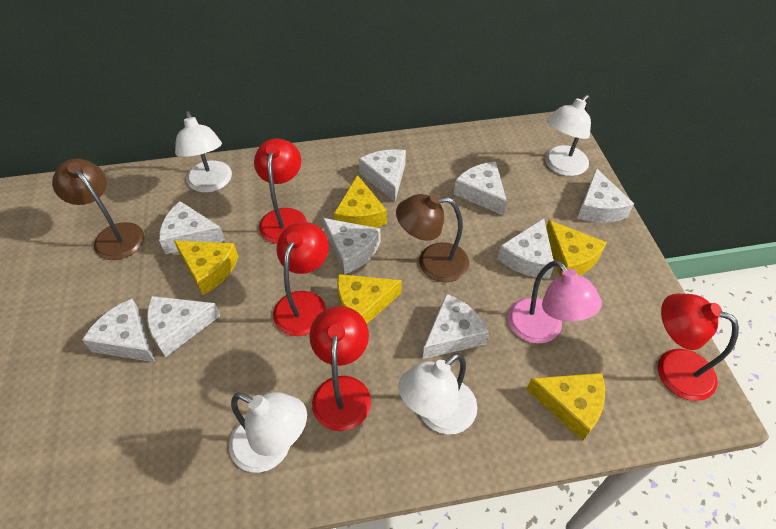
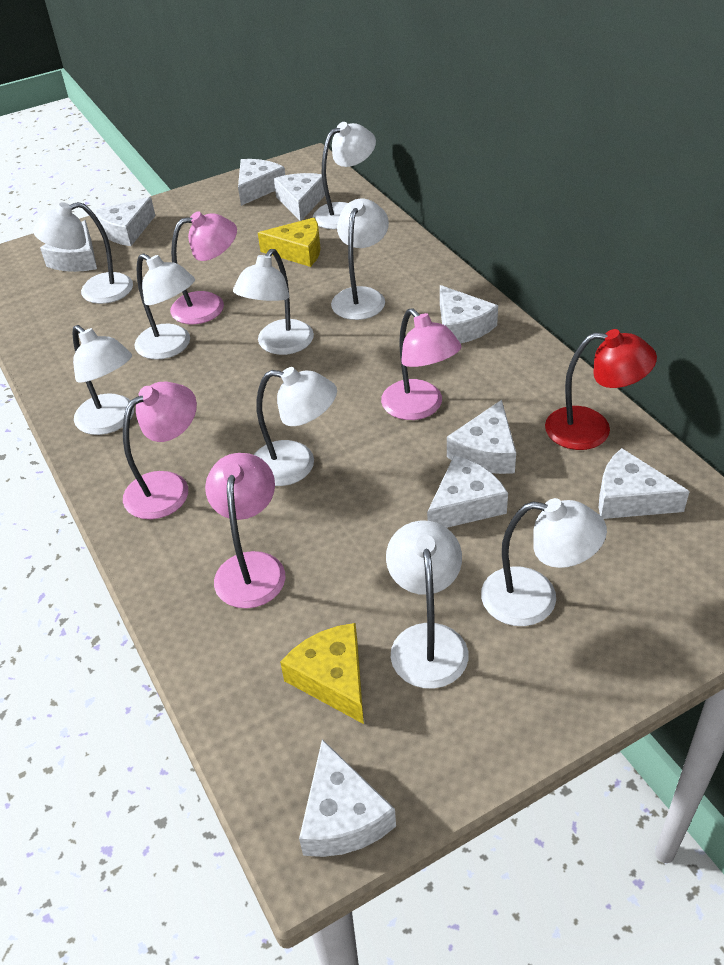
brown lamp: [52,159,144,260] [396,194,469,282] = 2 -> none = 0
pink lamp: [508,260,602,344] = 1 -> [123,382,197,519] [170,211,237,324] [205,453,286,608] [381,308,461,420] = 4
red lamp: [254,138,307,244] [273,222,329,336] [309,306,371,431] [658,294,739,401] = 4 -> [545,329,657,450] = 1
white lamp: [175,111,232,193] [229,392,307,473] [398,353,477,434] [545,95,591,176] = 4 -> [33,202,133,304] [73,325,134,435] [134,253,195,359] [233,249,314,355] [254,367,337,486] [313,122,376,229] [331,199,389,320] [386,520,468,689] [481,498,607,626] = 9
yellow cheese: [174,240,238,295] [334,175,387,228] [337,274,402,324] [526,373,605,441] [546,220,607,277] = 5 -> [258,218,321,267] [280,623,364,724] = 2

